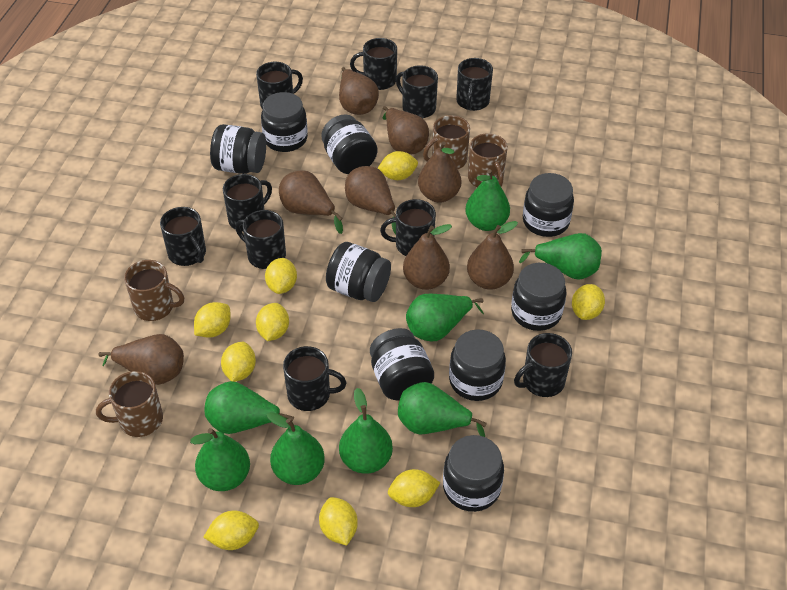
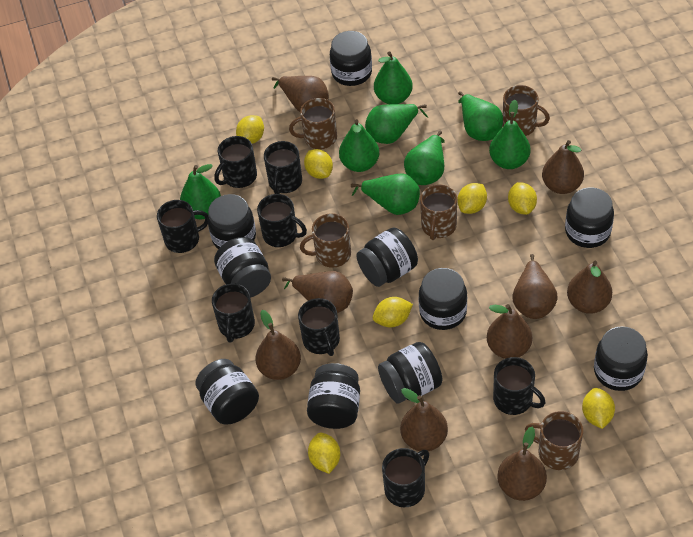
black jar: [210,124,266,174] [261,92,308,152] [321,114,377,174] [326,242,391,302] [370,328,434,401] [443,435,504,512] [449,329,506,401] [511,263,566,331] [523,173,574,237] = 9 -> [195,359,259,424] [208,194,256,249] [214,237,271,297] [307,363,360,429] [330,31,372,86] [356,227,418,287] [378,342,442,404] [419,268,467,330] [565,187,614,248] [594,326,648,391] = 10
black mug: [160,207,206,266] [223,174,272,232] [235,210,286,269] [256,62,303,110] [283,346,347,411] [350,38,397,90] [380,199,436,256] [396,65,438,118] [456,58,493,111] [514,333,572,397] = 10 -> [157,200,208,253] [212,283,255,342] [214,136,257,188] [257,194,307,247] [264,141,302,194] [298,298,340,356] [382,448,429,507] [493,357,545,415] = 8
brown mug: [96,371,163,437] [124,260,184,321] [423,115,470,169] [468,133,508,187] = 4 -> [289,98,337,149] [300,213,351,268] [420,184,457,240] [503,85,550,136] [525,411,583,470] = 5
brown pear: [98,334,184,385] [279,171,343,234] [339,67,379,115] [345,166,396,234] [383,106,429,155] [403,224,452,290] [418,141,462,203] [467,221,518,290] = 8 -> [255,310,301,380] [272,76,329,112] [282,271,353,313] [400,388,448,451] [487,304,532,359] [497,426,547,501] [513,254,558,319] [542,140,584,194] [567,261,612,314] = 9
yellow lemon: [194,302,231,338] [204,511,259,550] [221,342,256,382] [256,303,289,341] [265,258,297,294] [319,497,358,546] [377,151,418,180] [388,469,440,507] [572,284,605,320] = 9 -> [236,115,264,144] [304,149,333,179] [308,433,340,474] [373,297,413,327] [457,183,487,214] [508,182,537,215] [582,388,615,429] = 7

